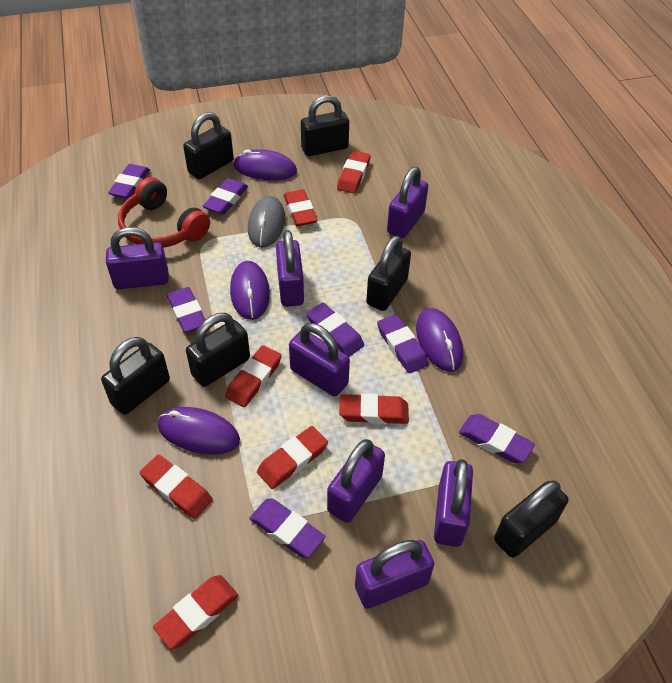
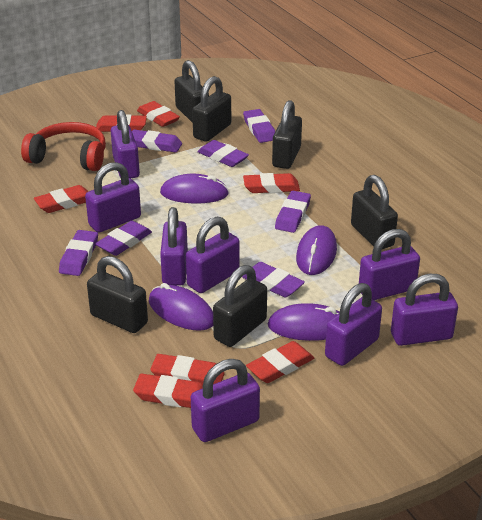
grey mouse: [248,196,285,248] = 1 -> none = 0
purple padlock: [106,227,169,289] [276,230,304,307] [289,323,350,396] [327,439,385,523] [355,540,434,609] [387,167,428,238] [434,459,473,547] = 7 -> [85,162,141,233] [111,110,140,178] [160,207,188,286] [186,216,240,293] [191,359,260,442] [325,283,382,366] [359,229,420,300] [391,274,458,346] = 8

